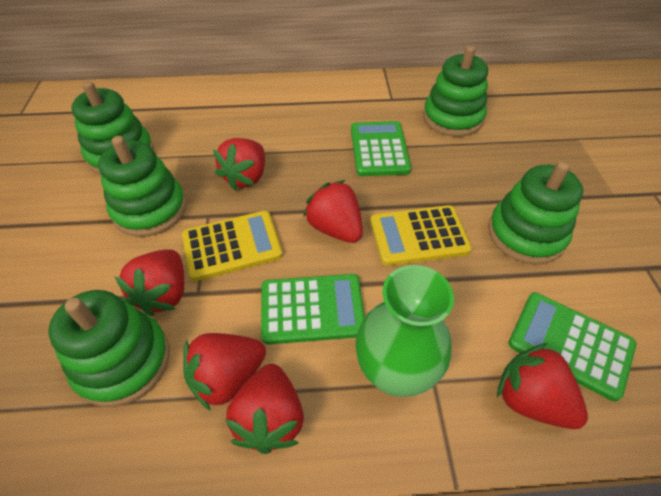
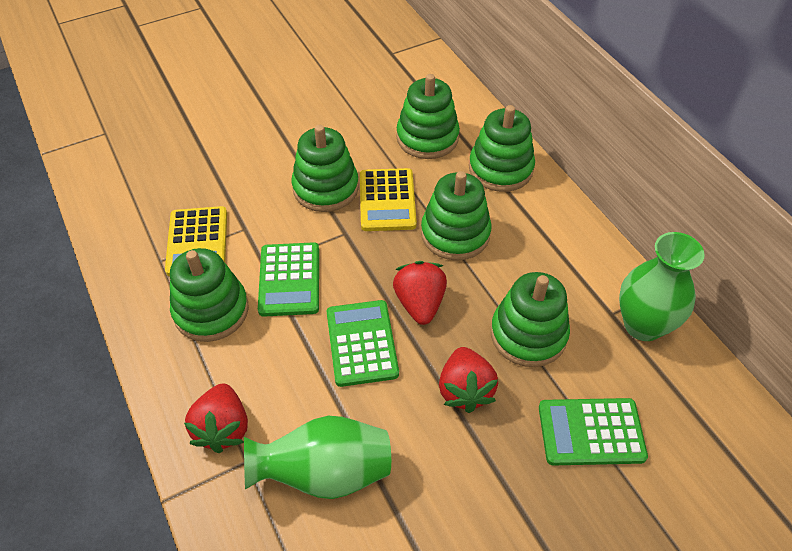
green stacking toy: [49,290,170,407] [71,81,154,175] [98,136,186,237] [423,46,488,137] [488,161,583,264] = 5 -> [170,248,249,342] [292,125,359,212] [396,74,460,159] [421,171,492,261] [469,105,535,192] [491,272,570,367] = 6
green vase: [355,265,454,397] = 1 -> [244,416,391,499] [619,232,705,341] = 2
red strawberry: [115,249,184,317] [183,333,266,411] [213,138,265,190] [225,364,304,454] [303,180,363,243] [497,343,588,429] = 6 -> [184,384,248,453] [393,261,447,325] [439,347,498,413] = 3

